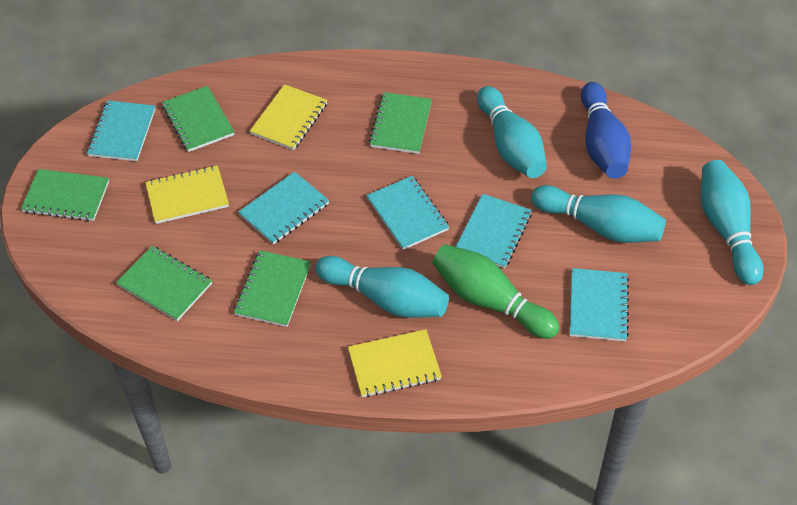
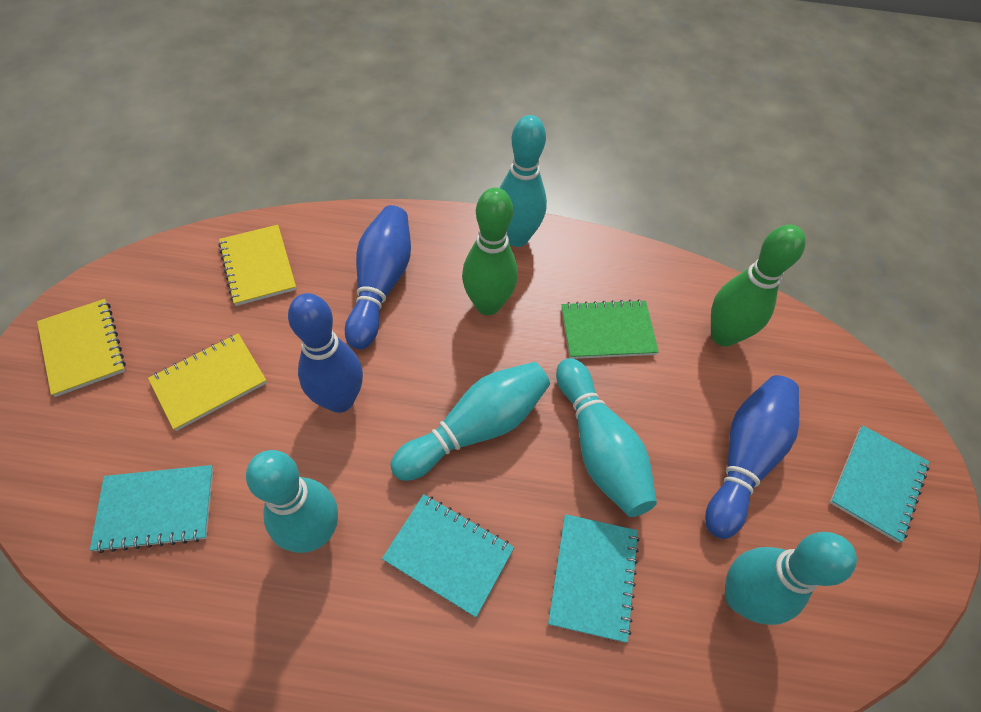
blue bowling pin: [581,82,631,179] = 1 -> [288,293,363,413] [345,205,411,349] [705,375,799,539] = 3
green bowling pin: [432,244,559,339] = 1 -> [462,188,518,315] [711,224,806,347] = 2
green notebook: [21,169,109,221] [116,246,212,321] [162,86,234,152] [234,250,311,327] [369,92,432,154] = 5 -> [561,299,659,359] = 1
turquoise bowling pin: [315,256,449,318] [477,86,547,178] [531,185,666,243] [701,160,763,285] = 4 -> [246,450,338,553] [390,362,550,481] [500,115,547,247] [556,358,657,517] [725,532,857,625] = 5
turquoise notebook: [87,100,155,161] [238,171,329,245] [367,176,449,250] [456,194,532,268] [569,268,629,341] = 5 -> [90,465,214,553] [382,494,514,617] [548,514,640,643] [830,425,930,543] = 4

